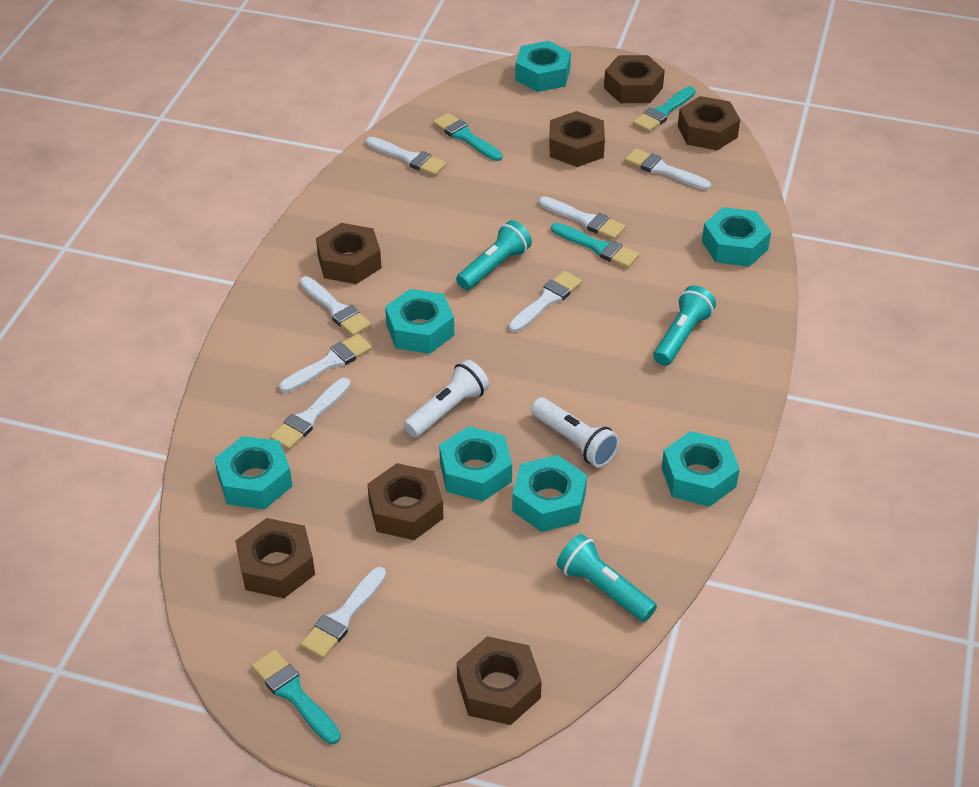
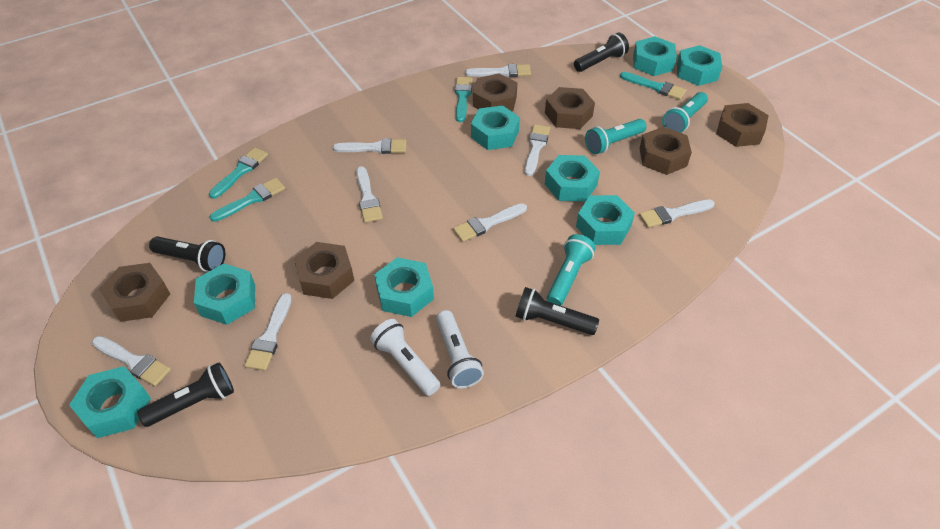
black flashlight: none = 0 -> [137,362,234,427] [149,236,225,272] [515,287,599,335] [574,33,629,72] = 4
brown nut: [235,518,315,598] [316,223,381,284] [367,463,444,540] [457,636,542,725] [549,111,605,167] [604,55,665,103] [678,96,740,150] = 7 -> [99,263,170,322] [294,242,354,299] [473,73,518,111] [545,87,595,129] [639,127,692,175] [716,103,769,147] = 6
turquoise nut: [214,436,292,509] [385,289,454,354] [439,426,512,502] [512,455,587,532] [515,41,571,92] [662,431,740,507] [702,207,771,267] = 7 -> [69,366,151,438] [194,263,255,325] [374,257,434,317] [471,105,520,150] [545,155,600,202] [576,195,635,245] [633,36,677,76] [677,45,722,86] = 8

